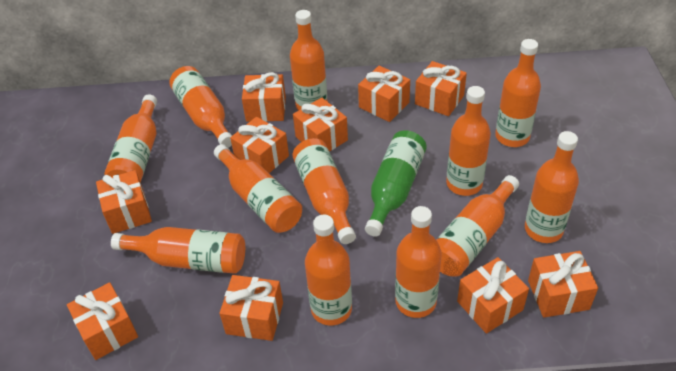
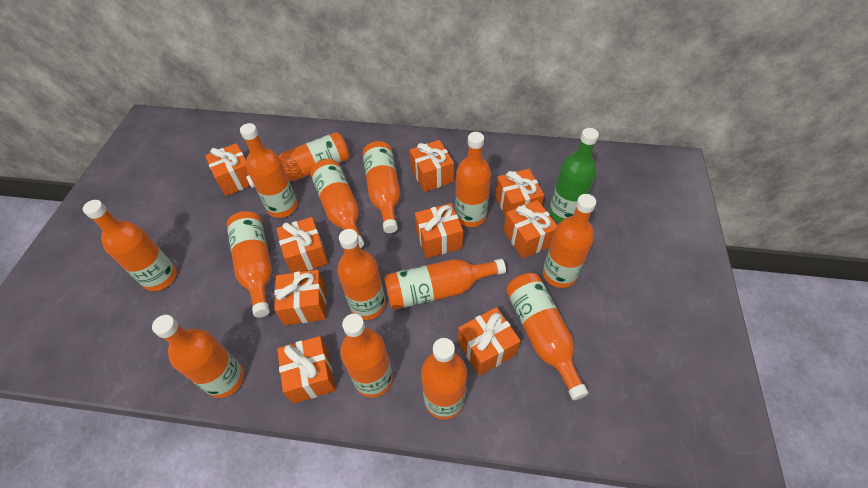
orange bottle: [104,94,157,182] [111,227,245,274] [169,66,232,148] [214,144,302,233] [290,10,328,110] [293,138,356,244] [305,215,352,326] [395,206,442,318] [436,175,519,277] [446,86,491,196] [495,39,541,147] [525,131,579,243] = 12 -> [83,200,177,291] [152,315,244,398] [227,211,272,318] [240,123,297,218] [246,132,349,188] [310,159,364,248] [337,229,385,320] [340,314,393,398] [362,141,400,233] [384,259,506,310] [421,338,467,420] [455,132,491,227] [506,273,589,400] [543,194,596,288] = 14
orange gift: [67,282,138,360] [96,170,152,234] [219,275,283,341] [230,117,289,173] [242,72,286,122] [293,97,348,152] [358,66,410,122] [415,61,467,116] [457,257,529,334] [528,251,598,318] = 10 -> [205,143,250,196] [274,270,326,325] [276,217,328,273] [277,336,335,404] [410,140,454,192] [415,203,463,258] [458,307,520,376] [495,169,544,217] [503,200,557,258] = 9

